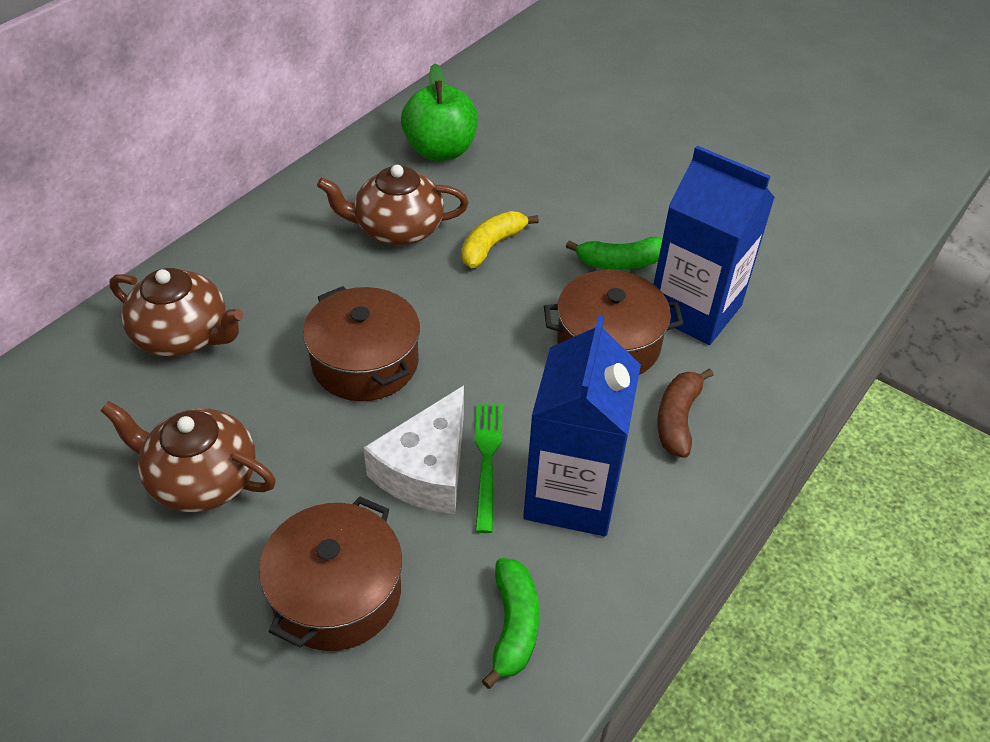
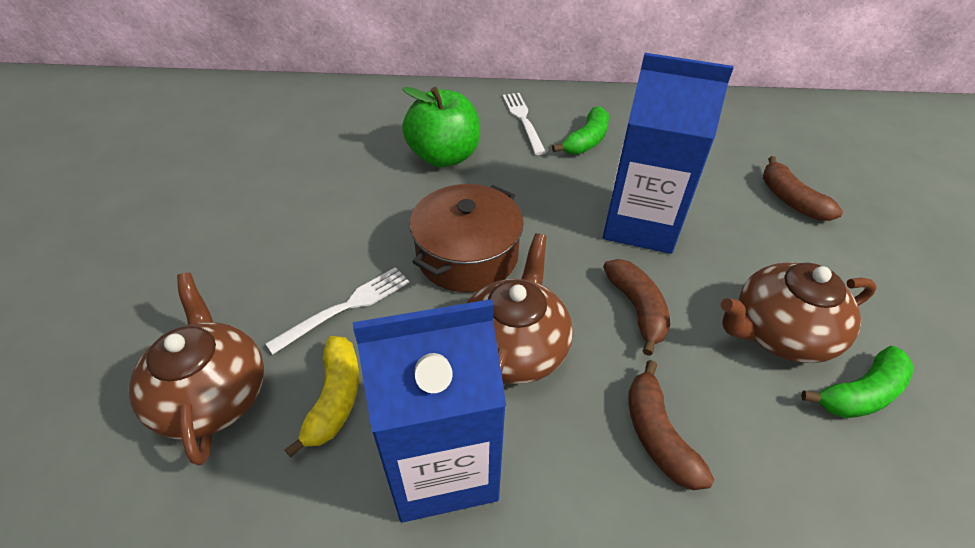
brown banana: [657,368,713,458] = 1 -> [603,259,670,356] [628,360,714,490] [763,156,843,221] = 3
brown pot: [259,497,402,651] [303,286,420,401] [544,270,684,375] = 3 -> [410,184,524,292] = 1
green fork: [475,403,503,533] = 1 -> none = 0
white cheese: [363,386,464,514] = 1 -> none = 0
white fork: none = 0 -> [266,267,410,355] [503,93,546,155] = 2

